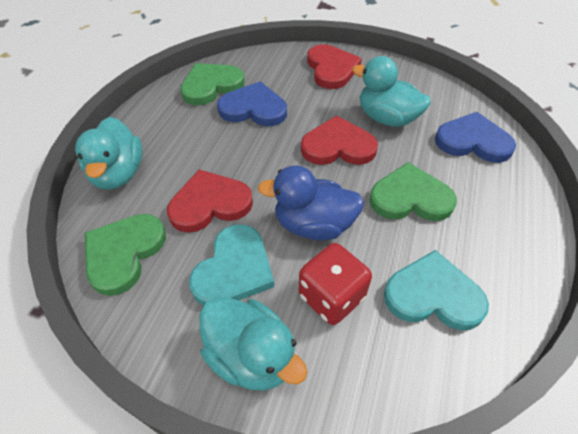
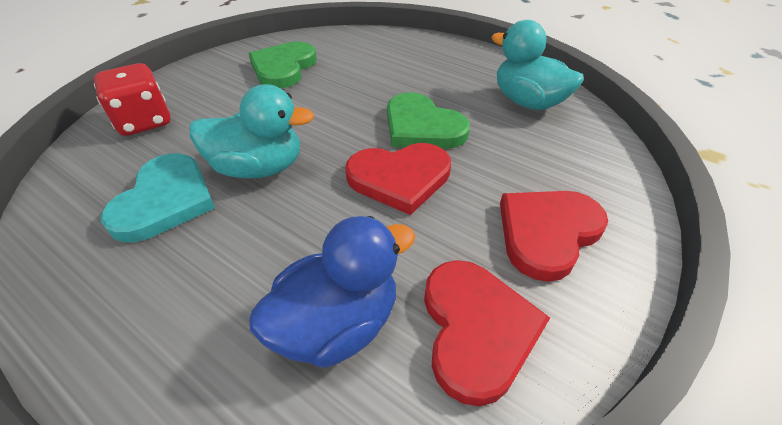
blue heart: [217,81,287,126] [435,112,516,163] = 2 -> none = 0
green heart: [85,214,166,296] [180,63,245,105] [369,162,457,221] = 3 -> [249,42,317,88] [387,92,470,149] = 2
turquoise duck: [75,117,142,189] [199,297,308,391] [352,56,431,127] = 3 -> [190,84,314,179] [491,20,584,110] = 2
turquoise heart: [189,224,274,306] [384,250,489,330] = 2 -> [101,153,215,242] = 1

